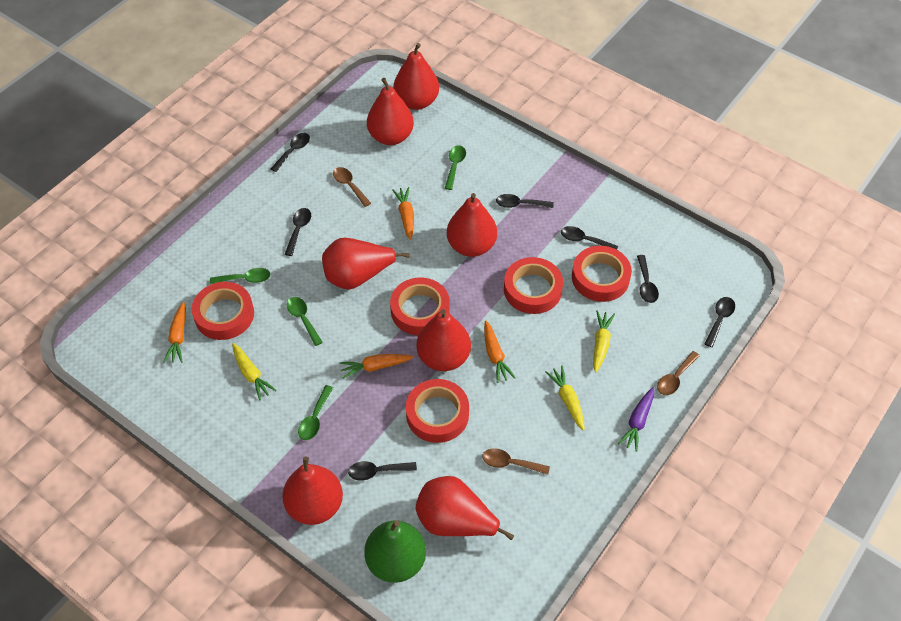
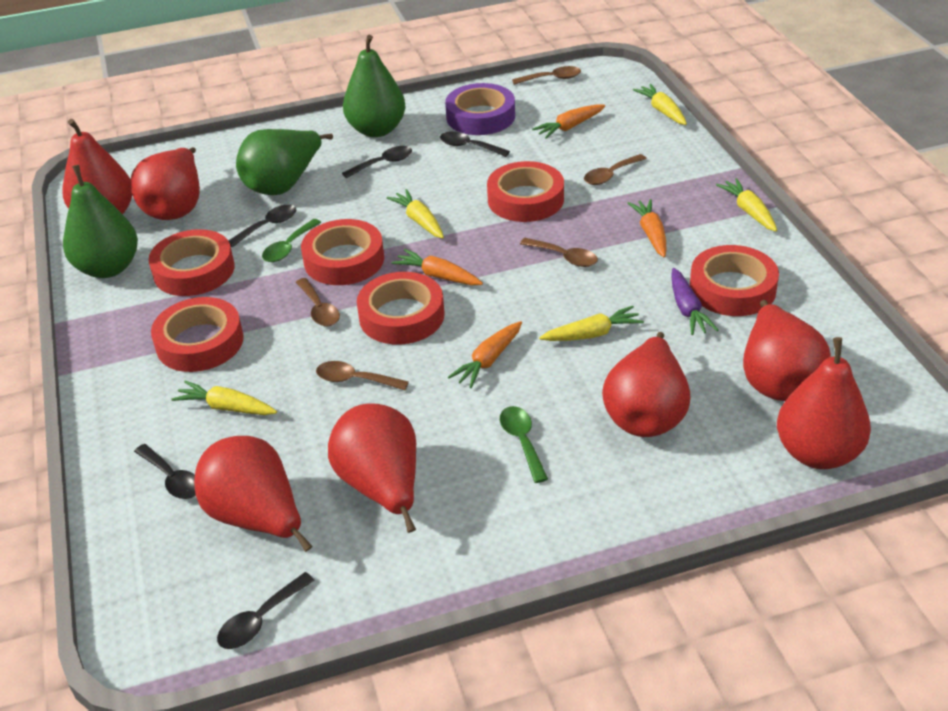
black spoon: [271,133,310,172] [285,208,311,256] [348,461,417,481] [496,194,554,208] [561,226,618,250] [637,255,659,303] [705,297,735,347] = 7 -> [134,444,196,499] [217,572,315,649] [229,204,296,247] [342,146,412,178] [440,131,510,157] = 5
brown spoon: [333,167,371,207] [483,448,550,475] [657,351,700,395] = 3 -> [296,278,340,326] [316,361,409,390] [512,66,581,85] [520,238,598,267] [584,154,647,185] = 5
green pear: [364,520,426,583] = 1 -> [63,165,138,278] [236,129,333,195] [343,35,406,137] = 3
green spoon: [210,268,271,284] [286,297,323,346] [298,385,333,440] [445,145,466,190] = 4 -> [262,219,322,262] [500,406,548,483] = 2
purple tape: none = 0 -> [445,83,515,135] = 1
red tape: [192,282,254,340] [390,278,450,335] [406,379,469,443] [504,257,563,314] [572,246,632,302] = 5 -> [148,229,234,296] [151,297,244,372] [301,219,384,285] [357,272,445,345] [487,161,564,222] [690,245,779,316] = 6
yellow carrot: [232,343,277,400] [545,366,585,431] [593,311,615,372] = 3 -> [171,381,277,415] [387,189,444,239] [539,306,644,341] [633,84,687,125] [716,178,777,232] = 5

